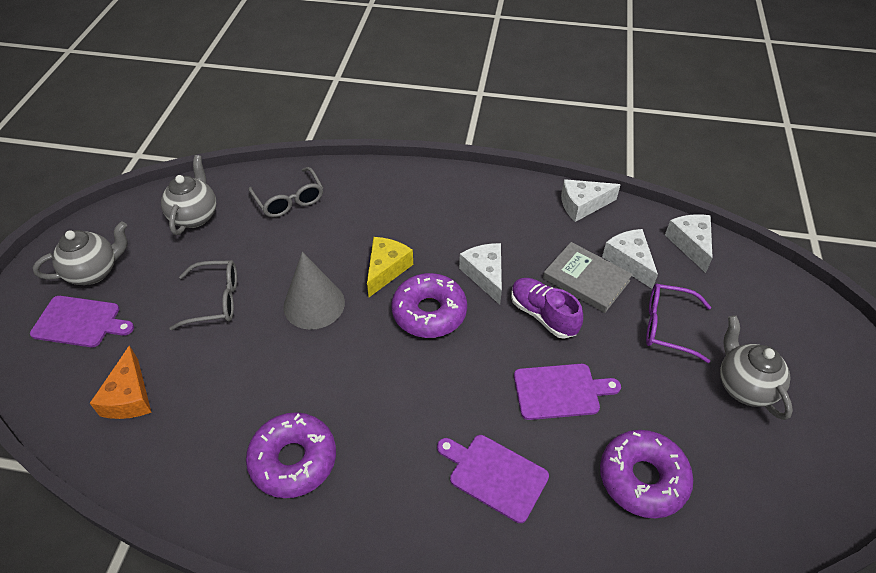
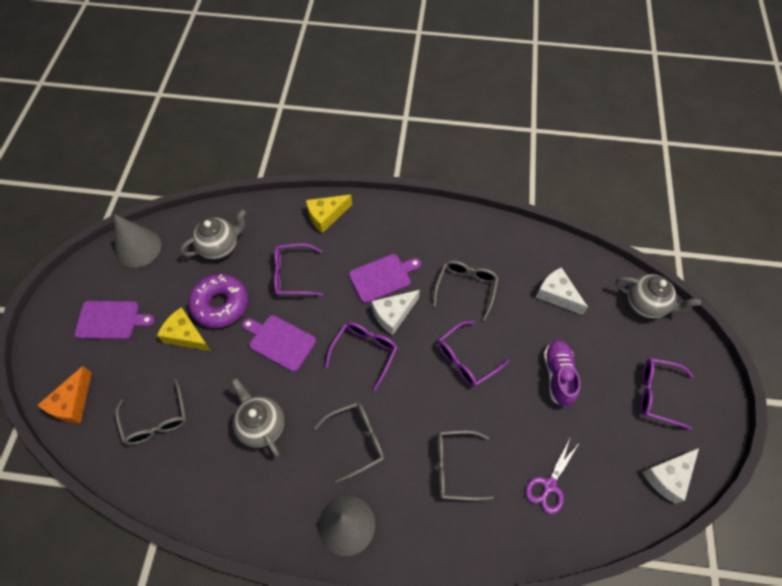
grey book: [543,242,633,313] = 1 -> none = 0
grey cone: [283,252,345,329] = 1 -> [114,214,161,268] [319,496,375,556] = 2
grey glasses: [169,260,237,330] [248,167,323,217] = 2 -> [115,379,187,445] [314,402,384,483] [433,260,499,321] [437,430,494,501] = 4
purple donut: [246,412,336,498] [392,273,467,338] [600,430,693,519] = 3 -> [188,274,248,328] = 1
purple glasses: [646,284,711,363] = 1 -> [274,243,323,296] [325,322,398,391] [438,321,509,387] [640,358,694,430] = 4
purple scissors: none = 0 -> [525,438,580,514] = 1
white cheese: [459,243,502,305] [561,179,621,222] [602,229,658,289] [665,215,713,273] = 4 -> [372,290,420,335] [536,267,588,315] [642,448,699,504] = 3
yellow cheese: [367,237,413,297] = 1 -> [157,307,211,351] [306,195,352,233] = 2

